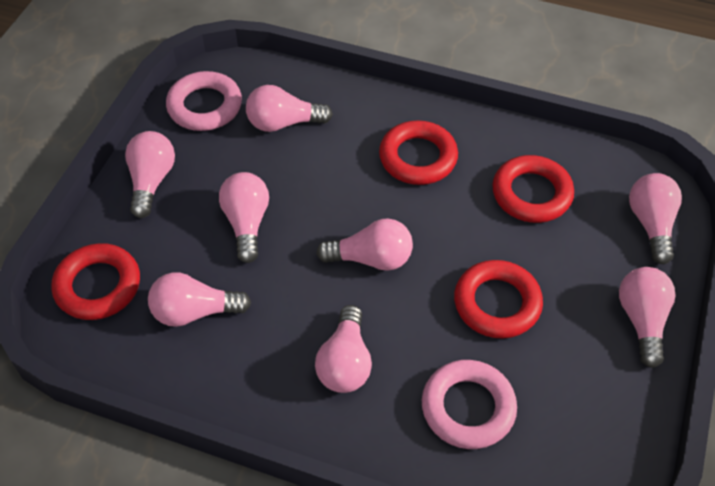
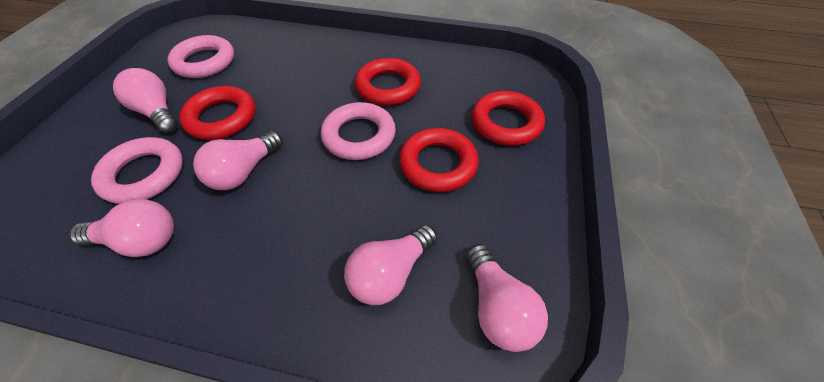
pink light bulb: [125,131,175,218] [148,272,251,327] [219,172,269,263] [246,85,333,132] [315,305,372,393] [316,218,413,271] [619,267,675,368] [629,173,682,264] = 8 -> [70,199,174,257] [113,68,179,133] [193,131,283,190] [344,225,438,305] [466,244,548,352] = 5
pink ring: [166,71,242,131] [422,360,517,449] = 2 -> [91,137,183,204] [167,35,234,78] [321,102,396,160] = 3

